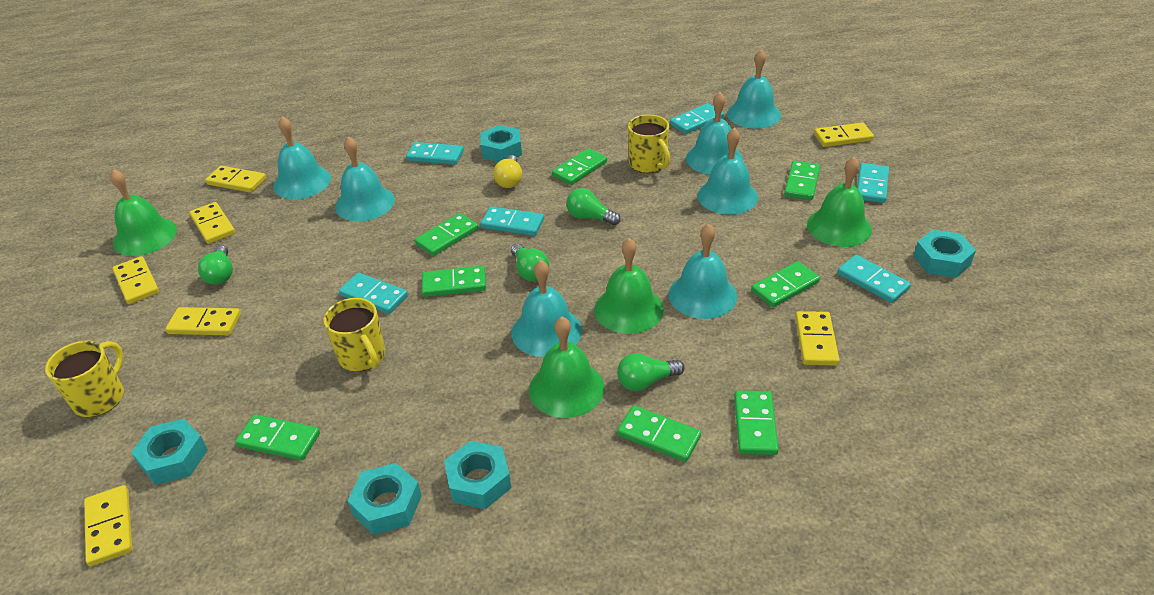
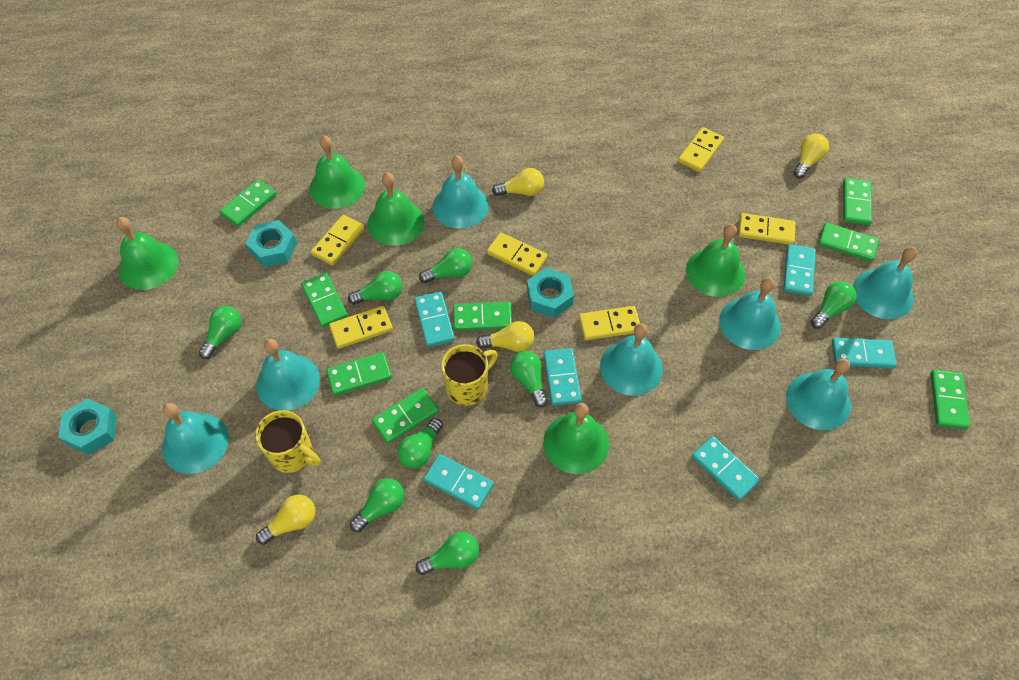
green bell: [110,169,177,256] [529,317,605,418] [594,238,664,334] [807,157,872,247] = 4 -> [116,217,178,290] [309,136,365,209] [368,173,424,246] [543,403,609,474] [686,224,745,297] = 5
green light bulb: [198,245,233,285] [511,243,549,281] [566,188,621,225] [617,353,685,391] = 4 -> [199,306,241,359] [348,271,402,304] [350,478,405,532] [397,418,443,469] [415,532,479,575] [419,248,472,283] [510,351,548,407] [811,281,856,329] = 8
turquoise nut: [131,419,208,485] [347,463,422,535] [444,441,511,509] [481,125,522,162] [914,229,976,278] = 5 -> [58,398,117,455] [245,220,297,267] [527,268,574,318] = 3
yellow domino: [84,485,132,566] [112,256,159,304] [166,307,241,335] [189,202,235,244] [205,166,266,193] [795,311,839,366] [814,122,874,147] = 7 -> [311,215,365,266] [329,306,393,349] [487,232,547,276] [579,306,640,340] [678,127,724,172] [739,213,795,245] = 6
yellow light bulb: [493,155,522,188] = 1 -> [256,495,315,545] [476,321,534,352] [492,168,544,196] [793,134,829,178] = 4
yellow mug: [45,341,124,417] [323,298,385,372] [628,115,670,173] = 3 -> [255,410,321,473] [441,344,498,406] = 2

